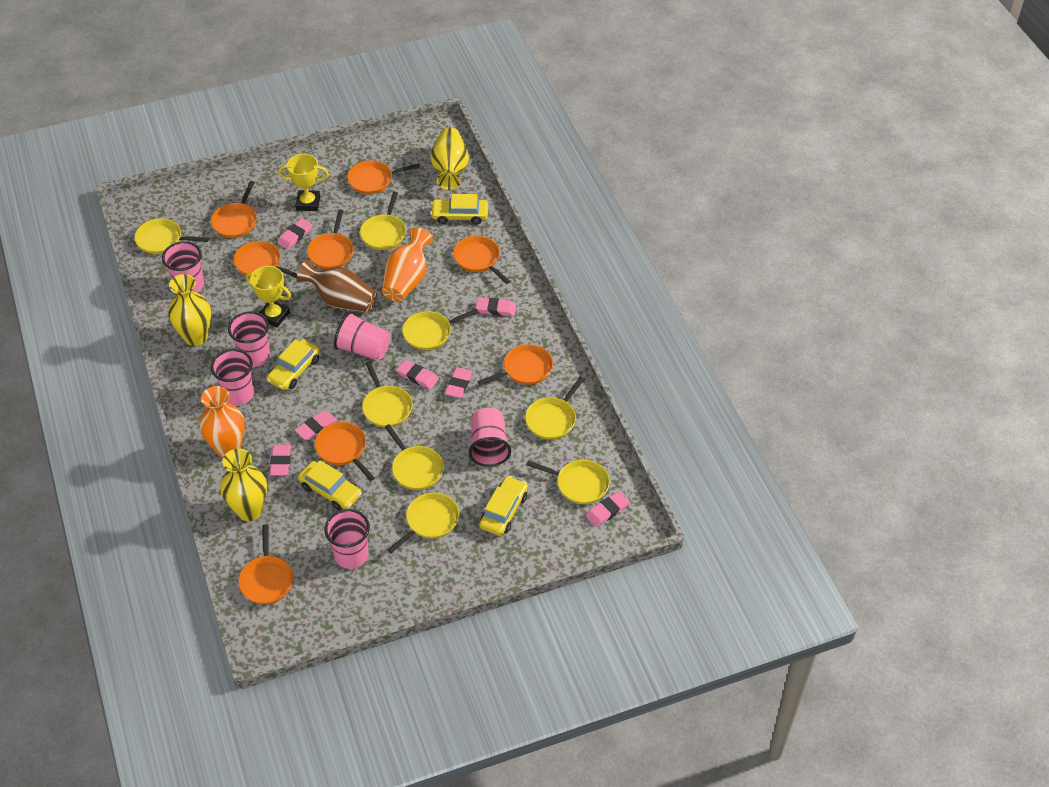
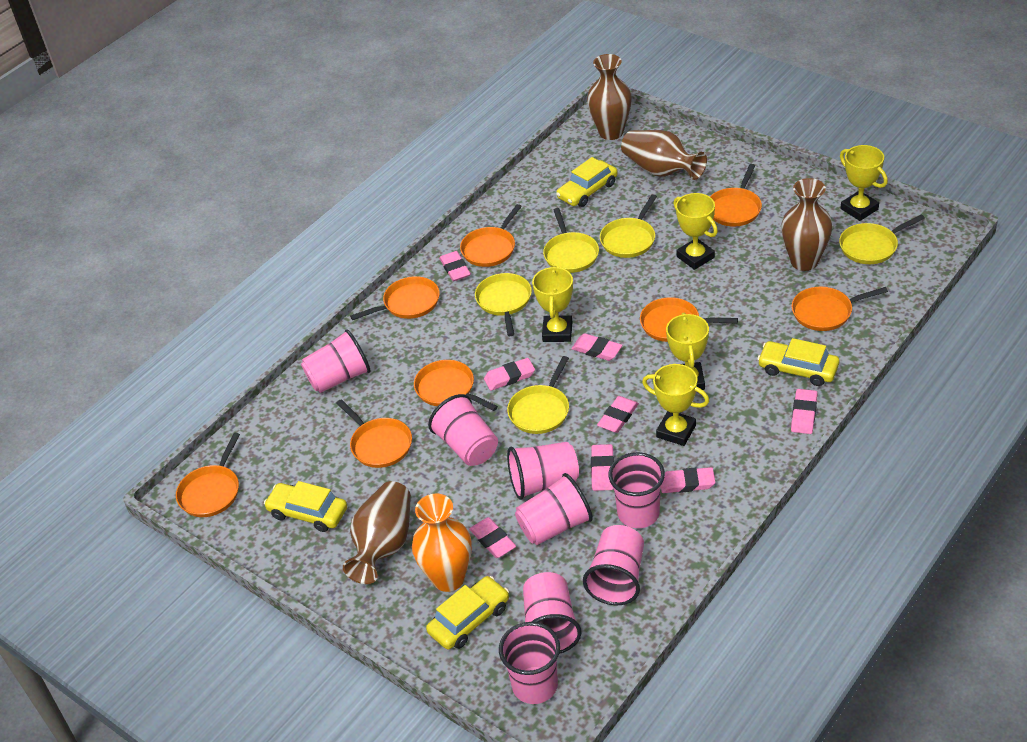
brown vase: [296,260,377,313] = 1 -> [343,481,411,584] [587,54,632,140] [621,130,707,180] [781,178,833,271] = 4
orange vase: [199,386,245,458] [382,227,433,302] = 2 -> [412,494,472,592] = 1
pink cup: [162,241,204,293] [211,349,254,405] [228,312,270,367] [324,509,370,569] [334,312,390,361] [469,408,511,467] = 6 -> [301,329,371,393] [428,394,498,466] [499,622,560,704] [507,442,579,500] [515,473,593,545] [523,572,582,654] [583,525,644,605] [609,452,665,528] = 8
pink eraser: [270,444,291,475] [278,218,312,249] [295,411,337,440] [396,360,438,389] [445,367,473,398] [476,298,516,316] [586,491,629,527] = 7 -> [439,251,471,281] [469,517,516,558] [484,358,535,391] [571,333,622,361] [591,444,614,491] [597,396,639,433] [661,467,715,493] [791,389,817,434] = 8
yellow pan: [134,218,209,254] [360,192,406,250] [362,361,413,427] [385,424,444,490] [387,493,459,553] [402,309,479,350] [525,377,585,440] [526,460,610,504] = 8 -> [475,273,532,336] [507,356,569,434] [543,208,599,273] [600,194,657,258] [839,215,925,264] = 5
yellow trophy: [246,266,291,328] [278,154,329,211] = 2 -> [532,266,573,342] [642,364,709,446] [666,313,709,390] [674,193,718,270] [840,145,888,221] = 5
yellow vase: [168,274,211,346] [220,449,267,521] [430,127,469,190] = 3 -> none = 0

